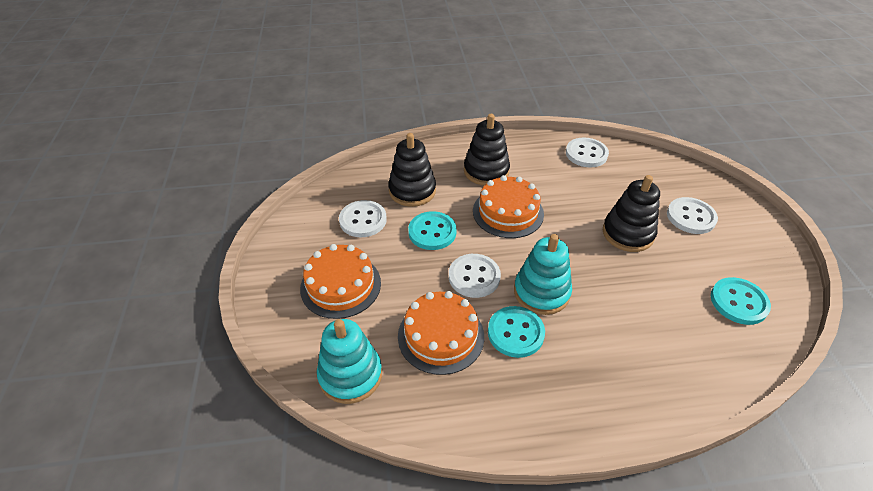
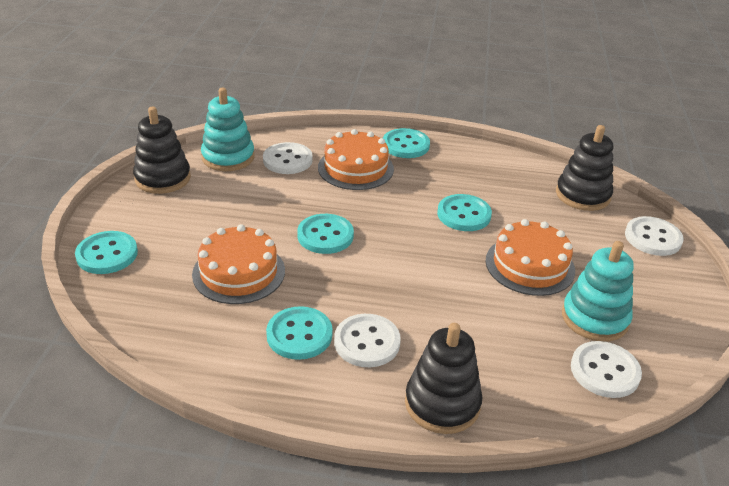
turquoise button: [408,211,457,250] [488,306,545,358] [711,277,771,325] = 3 -> [75,231,138,274] [266,306,333,360] [297,214,354,254] [383,128,430,158] [437,194,492,231] = 5

